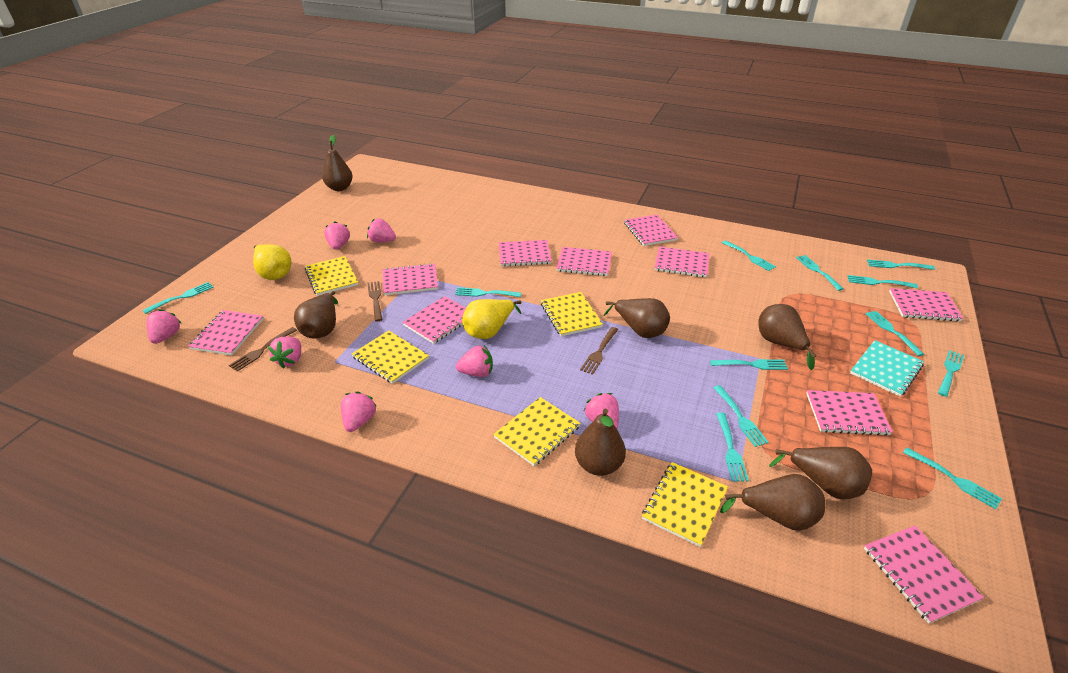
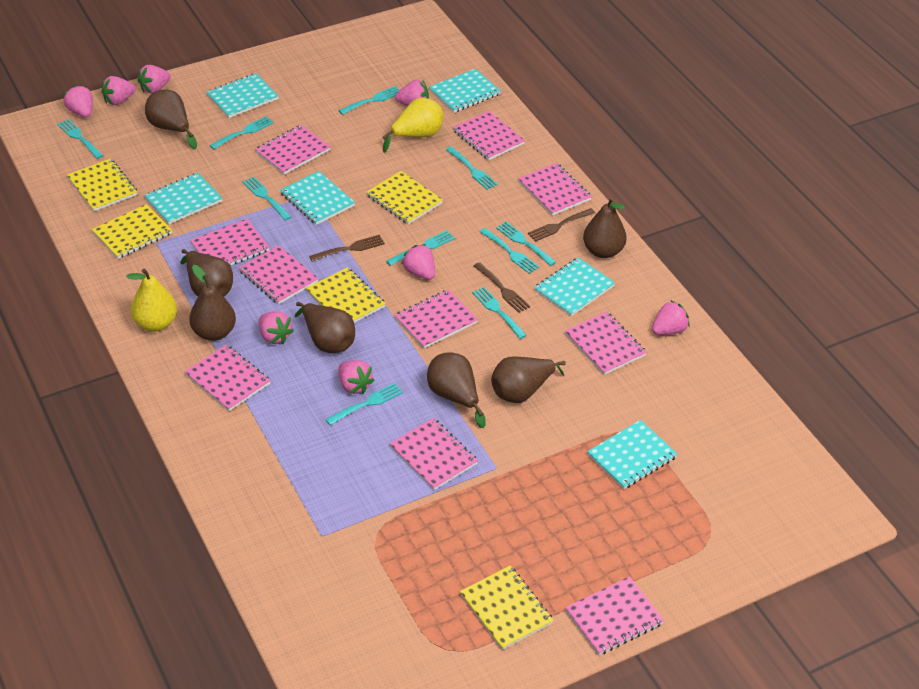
pink strawberry: [147,309,181,344] [268,337,301,369] [324,221,350,250] [341,391,377,432] [367,219,396,243] [456,346,493,377] [584,393,619,429] = 7 -> [64,85,93,117] [101,76,136,105] [137,65,171,94] [259,311,294,344] [338,360,374,394] [395,80,429,106] [402,244,435,280] [652,300,690,335] = 8
turquoise fork: [142,282,214,314] [455,287,521,297] [710,359,788,370] [713,385,769,447] [716,412,749,482] [722,240,776,271] [796,255,844,291] [847,275,918,288] [865,311,924,356] [867,259,935,270] [903,447,1002,509] [938,350,964,397] = 12 -> [57,119,104,159] [209,116,274,149] [242,177,291,221] [325,383,403,425] [338,86,399,115] [386,230,455,266] [446,146,498,190] [472,287,527,339] [479,228,539,274] [496,221,556,266] = 10
turquoise notebook: [850,340,924,397] = 1 -> [144,173,222,224] [206,73,279,118] [280,171,355,225] [429,68,501,113] [534,257,615,316] [587,420,678,489] = 6

